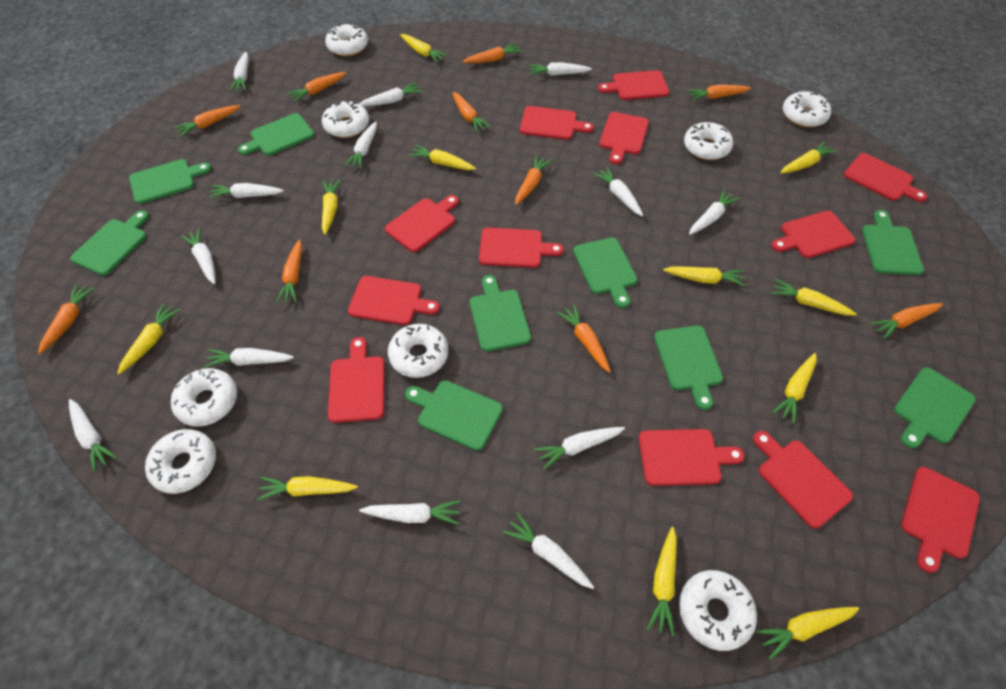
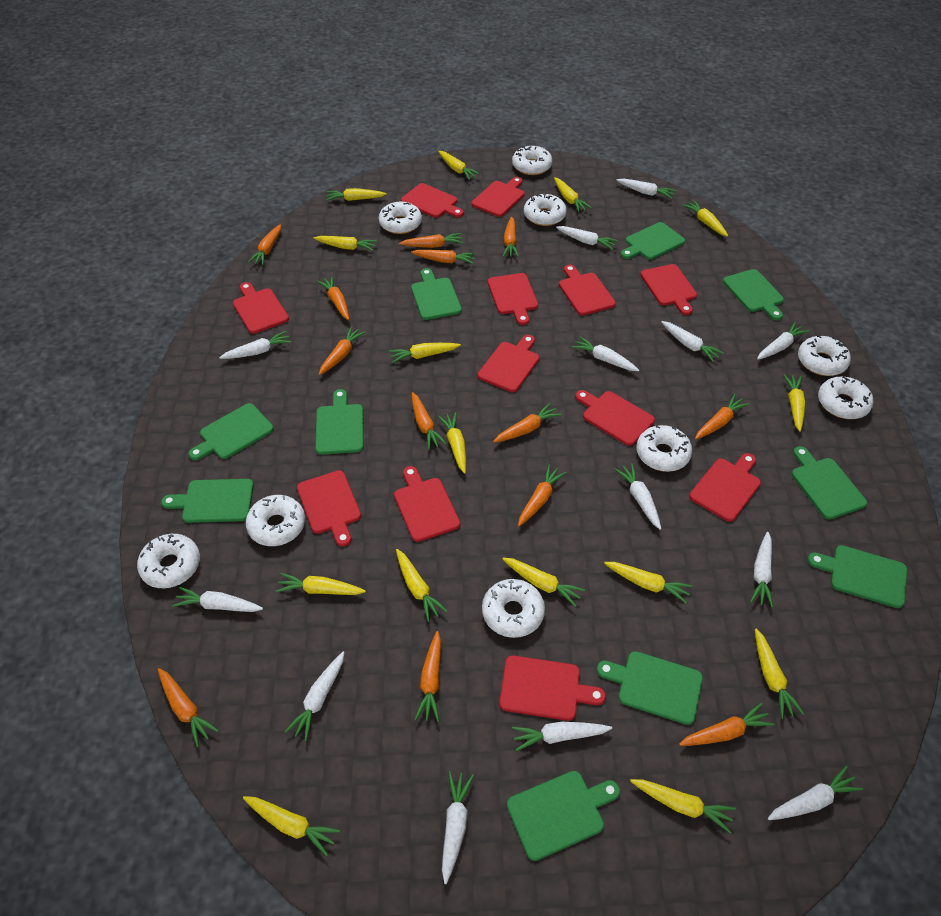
green cutting board: [70,210,149,276] [129,159,211,204] [238,113,315,156] [405,380,503,451] [470,275,531,351] [573,237,637,308] [654,326,723,410] [862,210,924,275] [894,367,976,448] = 9 -> [161,479,254,523] [189,403,274,460] [315,389,364,455] [411,268,462,320] [507,771,620,861] [597,651,703,725] [621,222,685,260] [723,269,784,320] [792,446,867,520] [807,545,907,608] = 10
orange carrot: [38,284,95,354] [174,105,240,137] [276,240,302,303] [287,72,346,103] [452,92,491,133] [462,43,522,63] [515,155,552,205] [557,304,611,373] [687,85,751,101] [869,303,943,339] = 10 -> [158,668,219,747] [248,224,281,265] [317,276,349,320] [319,326,366,375] [399,233,463,248] [411,250,476,264] [412,392,447,450] [415,631,441,722] [493,403,562,443] [503,217,519,257] [518,464,567,526] [679,703,774,746] [695,394,750,439] = 13
white donut: [145,429,216,494] [171,368,237,427] [322,100,369,138] [325,23,368,56] [388,324,448,378] [679,570,757,651] [684,122,733,160] [783,91,831,127] = 8 -> [137,534,200,588] [246,495,305,546] [379,202,422,234] [482,579,545,638] [512,146,552,175] [524,193,567,226] [636,425,692,472] [798,335,851,376] [818,376,874,419] = 9
yellow carrot: [117,303,180,374] [257,476,358,501] [322,179,341,235] [400,34,448,63] [408,145,476,170] [647,527,677,637] [663,267,745,286] [756,607,859,659] [771,279,857,316] [772,353,817,424] [780,142,837,173] = 11 -> [243,796,340,856] [276,573,366,595] [314,236,377,251] [326,188,387,201] [388,343,461,363] [396,549,448,622] [438,151,480,180] [438,412,466,474] [502,557,585,607] [554,177,592,212] [604,562,692,603] [630,779,736,834] [682,200,728,237] [755,629,804,719] [783,374,805,432] = 15

